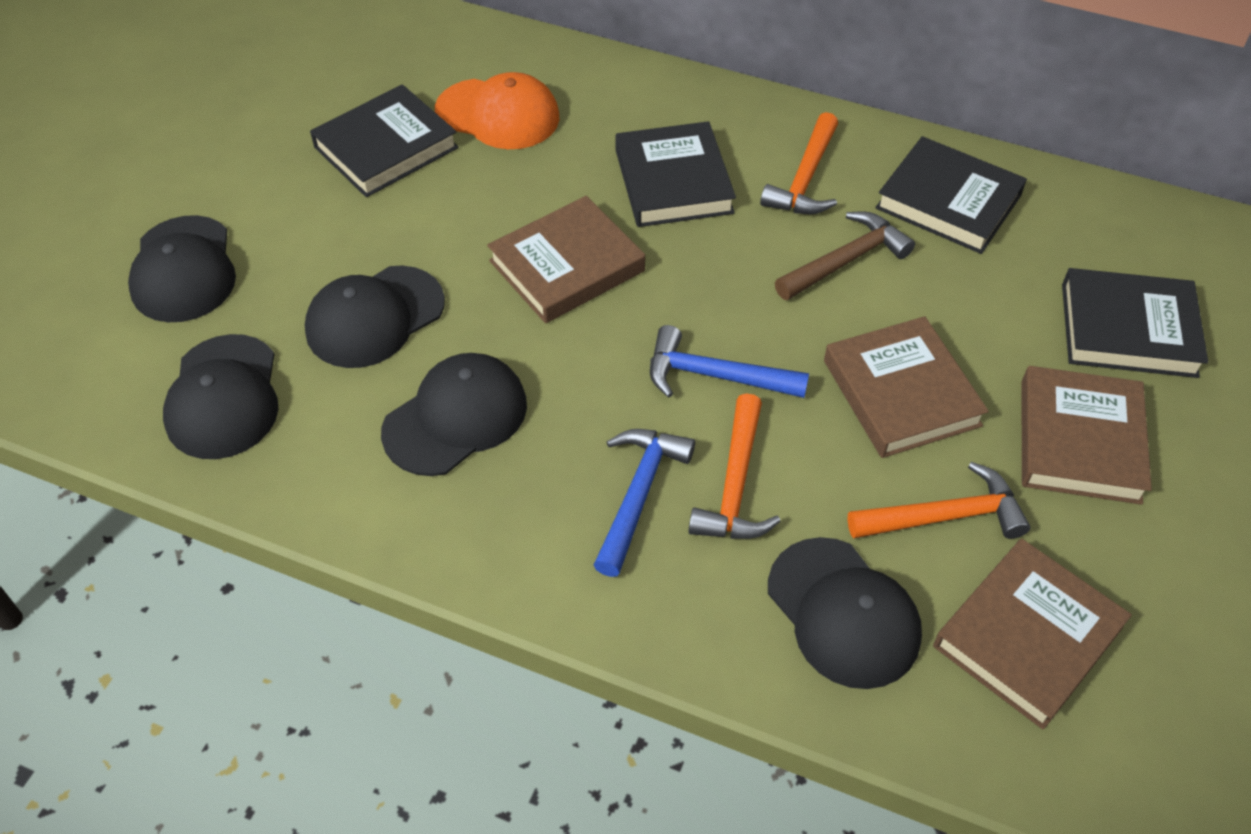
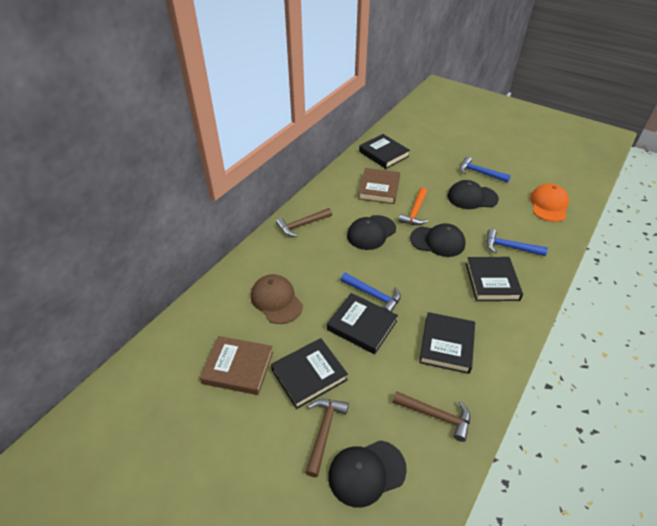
black book: [310,84,459,197] [615,121,736,227] [875,136,1027,254] [1062,268,1208,378] = 4 -> [271,338,348,409] [327,293,398,354] [359,134,410,169] [419,312,475,374] [466,257,523,301] = 5
black cap: [128,215,236,322] [163,334,278,459] [305,265,445,368] [381,353,527,476] [768,537,922,689] = 5 -> [328,440,407,508] [347,215,396,250] [410,223,466,257] [448,180,499,209] = 4
blue hammer: [594,429,695,577] [650,325,809,398] = 2 -> [341,273,401,312] [460,156,511,183] [486,229,548,256] = 3
brown book: [487,196,645,323] [824,316,989,458] [933,539,1132,729] [1022,366,1152,505] = 4 -> [200,336,273,395] [358,168,400,204] = 2
brown cap: none = 0 -> [251,274,303,324] = 1
brown hammer: [775,211,915,300] = 1 -> [276,208,332,237] [305,399,349,477] [393,391,470,442] = 3
orange hammer: [688,393,780,539] [760,112,838,214] [848,462,1030,539] = 3 -> [398,188,428,225] = 1

